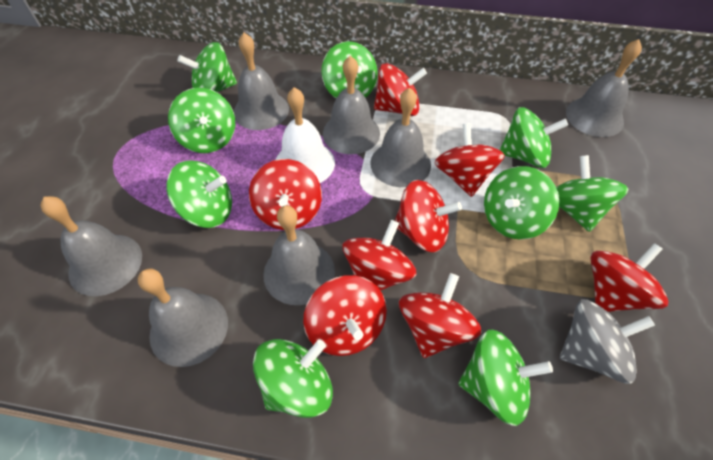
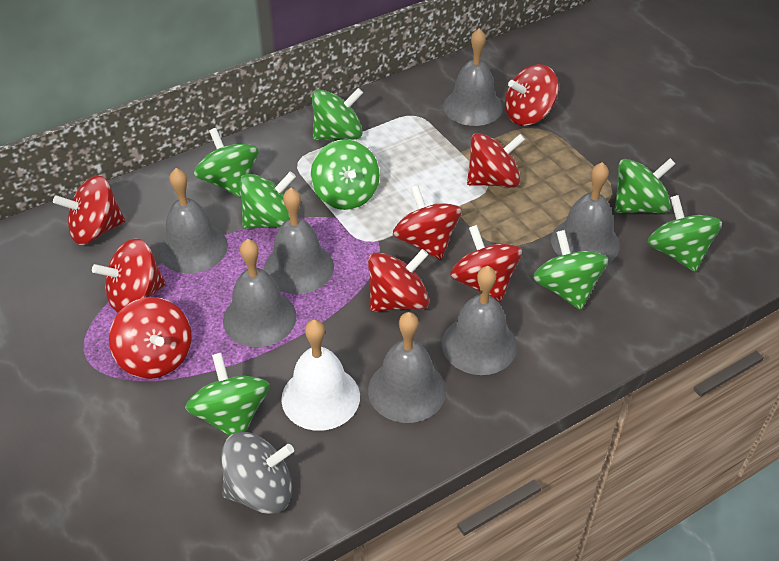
green spinning top: [166,160,232,228] [168,88,235,153] [177,42,237,92] [253,339,333,418] [322,41,378,98] [458,330,553,426] [484,166,559,240] [500,107,568,168] [556,155,629,232] = 9 -> [185,353,270,436] [194,128,259,197] [239,172,296,229] [311,139,380,210] [312,88,363,140] [533,230,608,310] [614,158,675,213] [647,195,722,272] = 8

